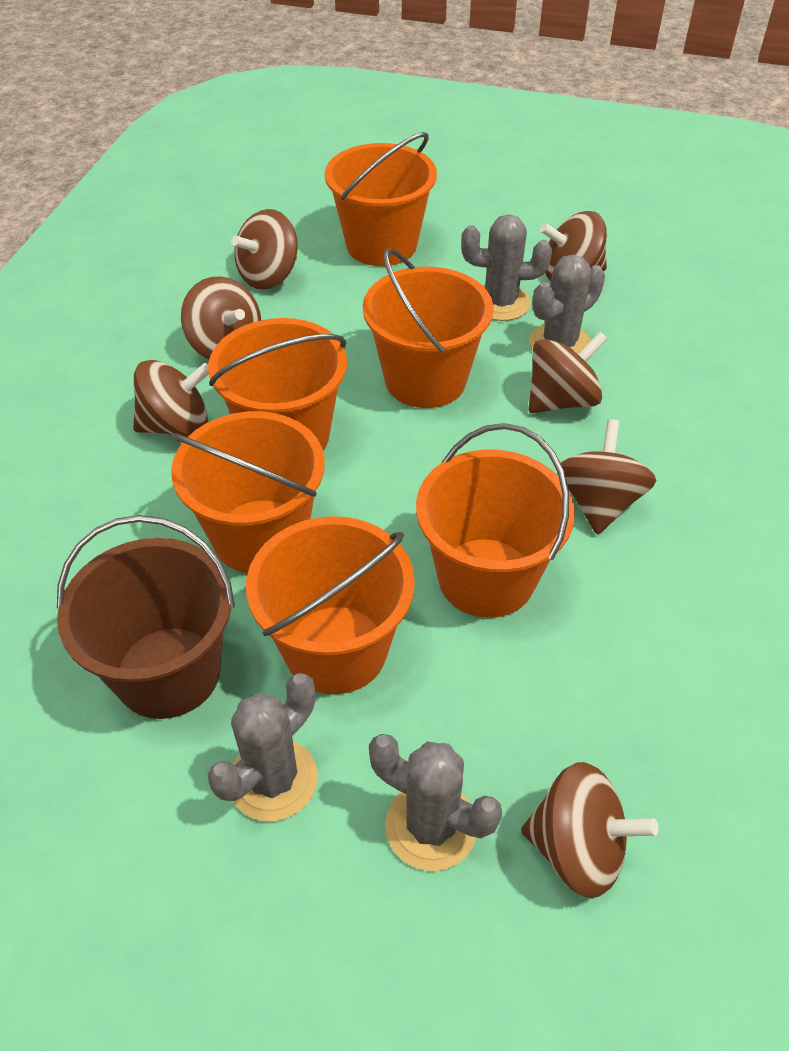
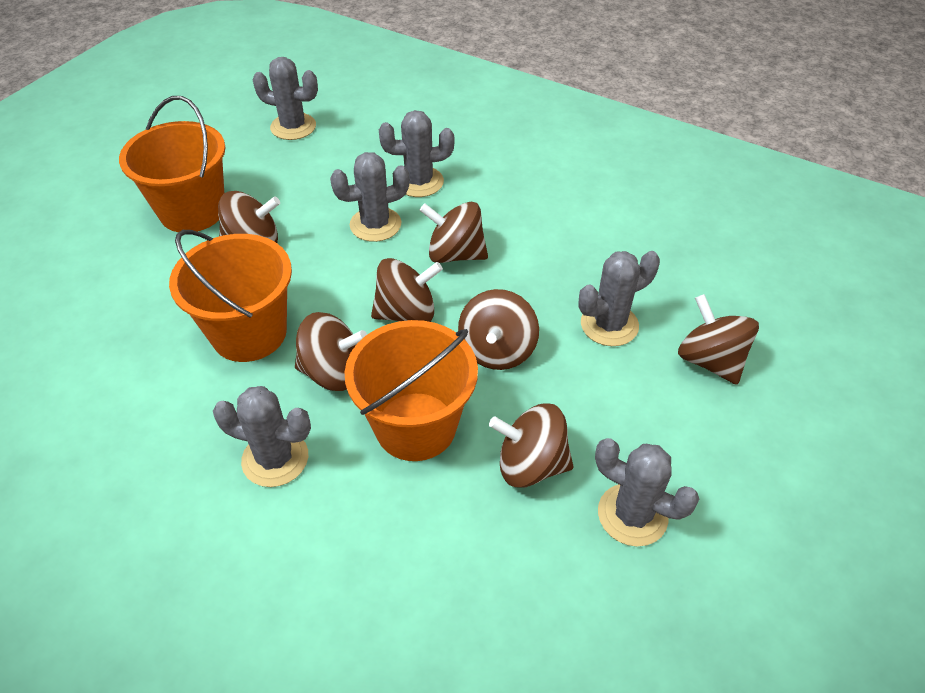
brown bucket: [57,515,235,719] = 1 -> none = 0
grey cactus: [208,673,318,821] [369,734,503,871] [461,214,552,321] [529,254,605,354] = 4 -> [213,386,311,487] [253,57,318,140] [330,152,410,242] [379,110,454,197] [578,251,660,346] [595,438,699,547] = 6
orange bucket: [171,411,325,573] [208,318,347,450] [246,516,415,694] [325,132,437,266] [363,248,493,408] [416,423,575,618] = 6 -> [119,96,225,232] [169,230,292,362] [345,320,478,461] = 3

